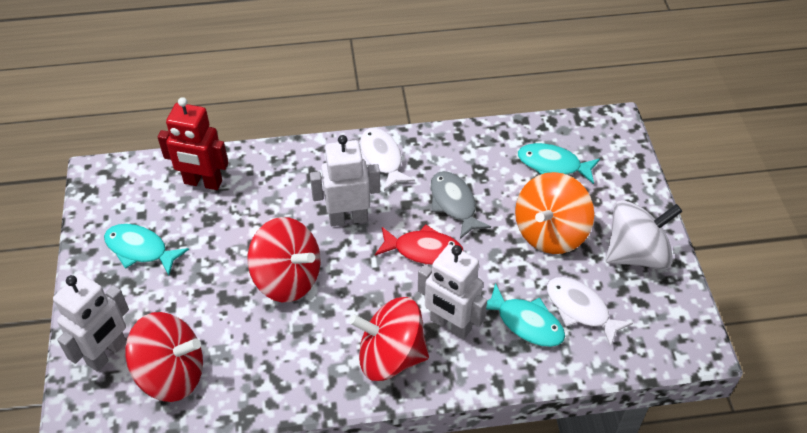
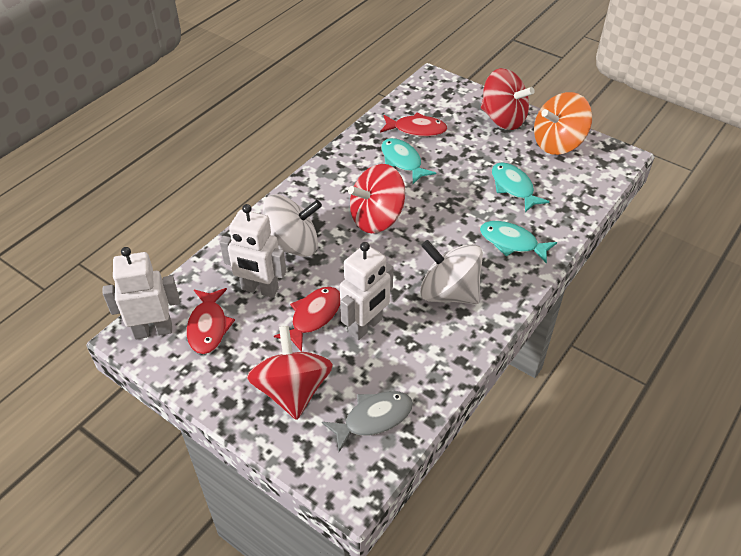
red fish: [375,224,463,265] = 1 -> [187,288,235,354] [274,287,340,352] [380,113,447,137] = 3
red robot: [158,97,229,190] = 1 -> none = 0
white fish: [360,128,415,191] [547,277,633,347] = 2 -> none = 0
white spinning top: [605,200,682,269] = 1 -> [263,194,322,257] [420,240,483,304] = 2

